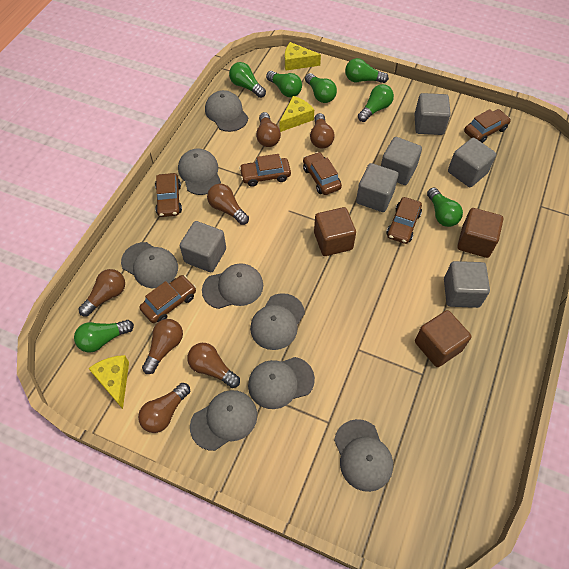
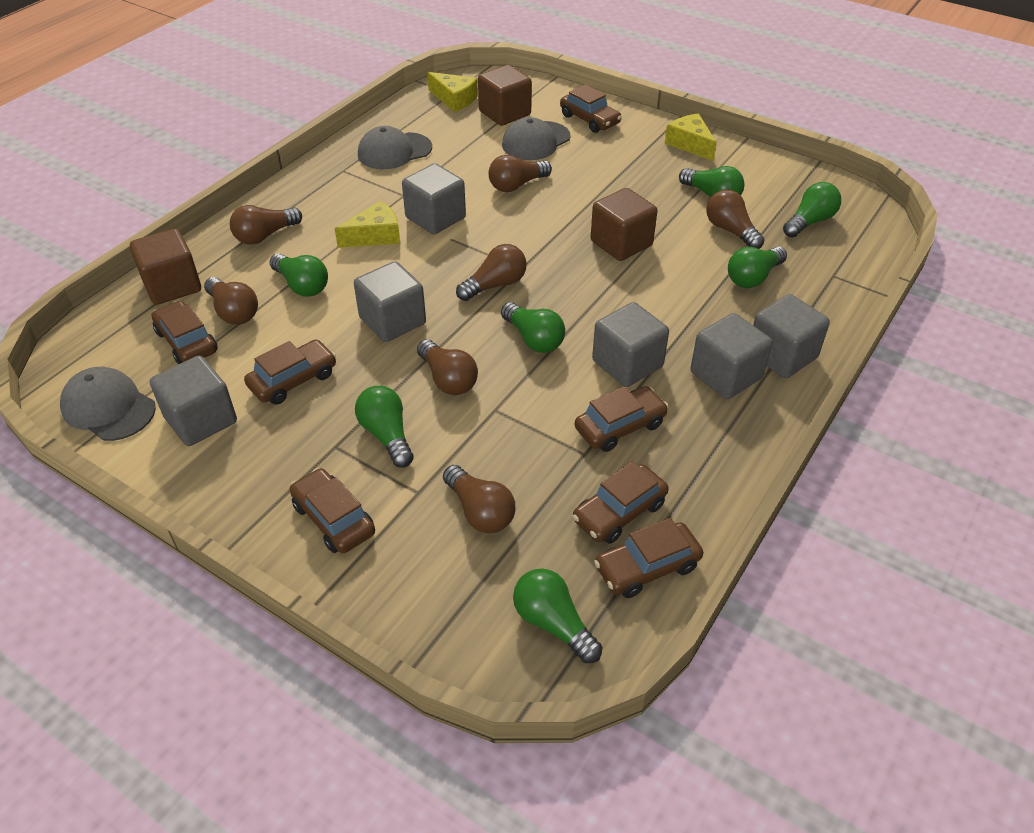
brown car: [139,275,196,323] [155,173,182,217] [239,154,291,187] [303,152,342,195] [386,197,422,244] [464,109,511,143] = 6 -> [152,301,218,364] [244,340,336,405] [290,468,375,553] [560,84,622,133] [572,461,669,544] [575,386,669,452] [594,518,703,598] = 7
grey cap: [121,242,178,288] [178,149,221,195] [190,390,257,451] [202,263,263,309] [205,90,248,132] [248,357,315,409] [250,293,305,350] [334,419,393,492] = 8 -> [60,367,156,441] [358,126,432,169] [502,117,571,160] = 3

